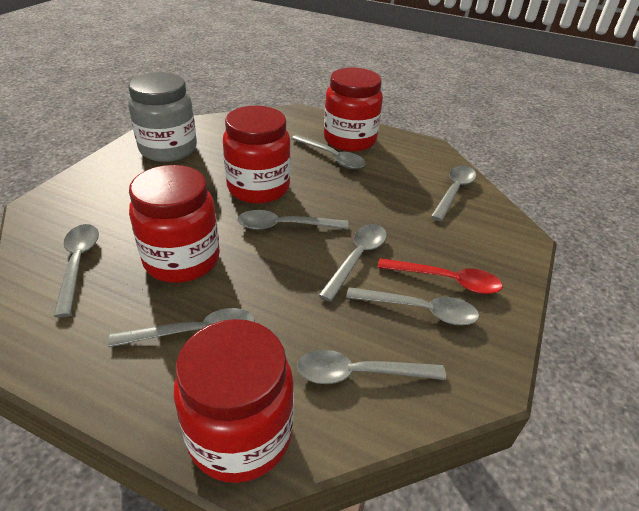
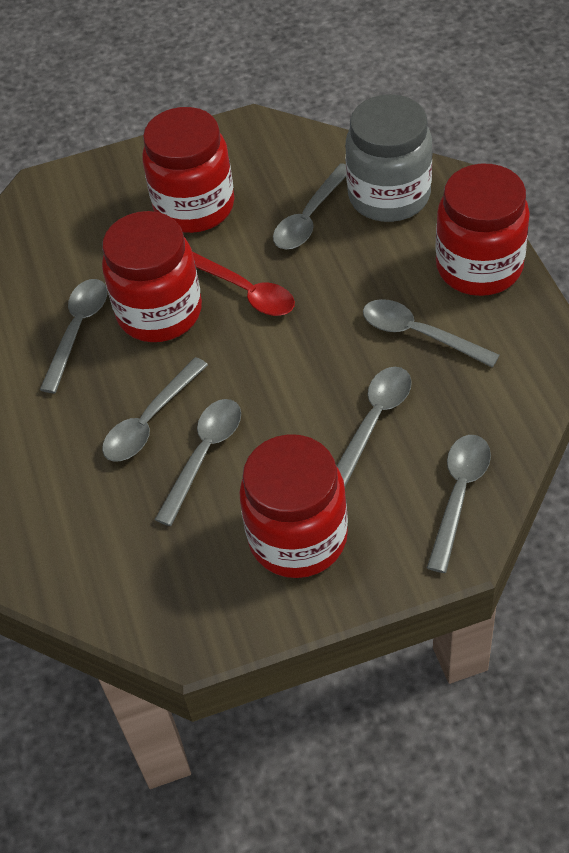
grey spoon: [54,224,99,317] [108,308,255,347] [237,210,348,230] [291,135,366,169] [297,350,446,384] [318,224,387,302] [346,287,479,325] [431,166,476,221] = 8 -> [40,279,107,393] [102,357,208,462] [155,399,241,526] [273,163,346,249] [337,367,412,487] [363,299,500,368] [427,435,491,573] = 7

